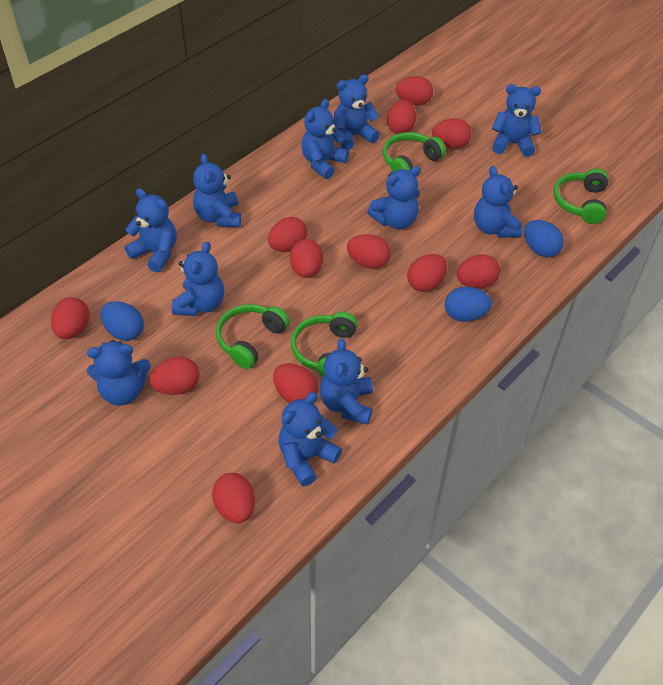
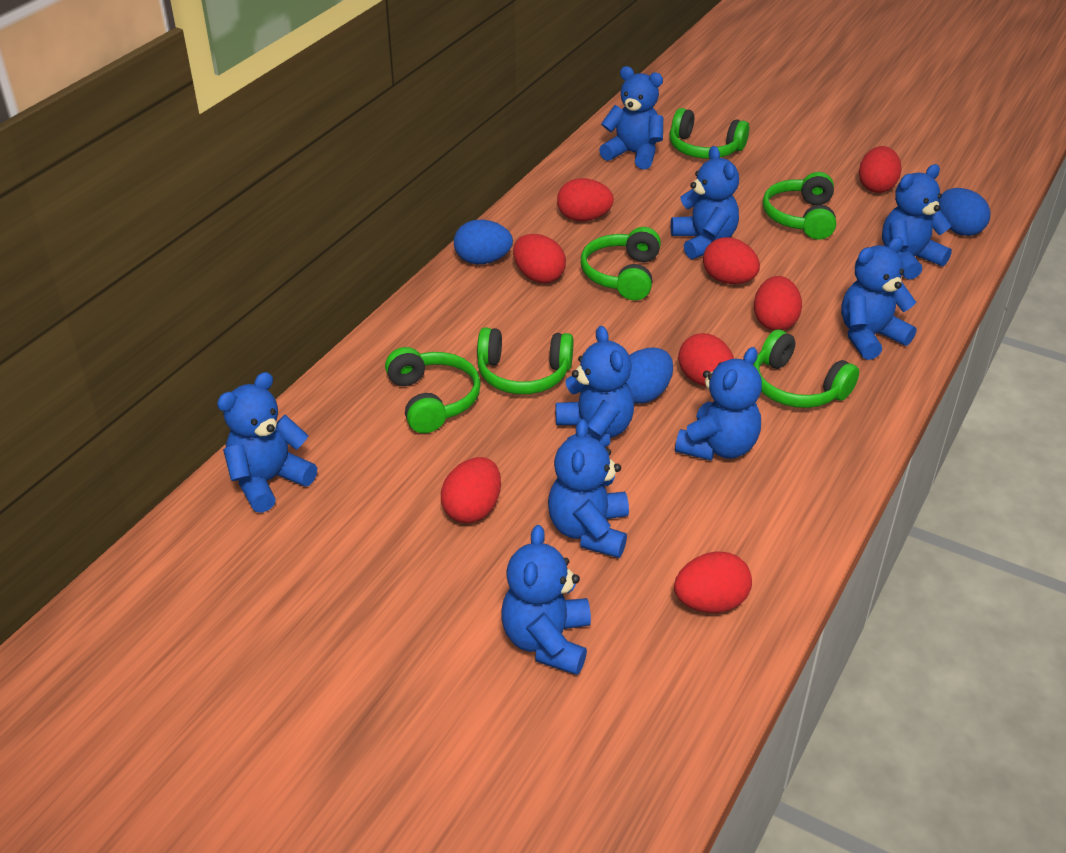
blue teddy bear: [87,340,151,405] [125,188,176,273] [172,242,224,316] [193,154,241,227] [278,392,342,486] [301,99,349,179] [320,338,373,425] [334,74,380,150] [367,166,421,229] [474,166,522,238] [491,84,542,157] = 11 -> [217,372,317,513] [501,525,591,675] [548,419,629,558] [556,326,634,447] [599,66,663,169] [671,146,739,259] [675,347,762,461] [841,237,916,360] [882,164,952,280] = 9
green headphones: [216,304,290,369] [291,312,358,376] [383,132,446,172] [554,168,608,224] = 4 -> [385,347,481,433] [477,327,574,394] [581,227,661,300] [669,108,749,159] [753,329,859,408] [763,172,836,240] = 6
red egg: [51,297,90,339] [149,357,200,395] [212,473,255,524] [268,217,307,252] [273,363,318,403] [290,239,323,278] [347,234,391,269] [387,100,416,134] [396,76,433,106] [407,254,447,292] [432,118,472,149] [457,254,500,289] = 12 -> [441,457,501,523] [513,234,566,283] [557,178,614,221] [674,551,752,613] [678,333,734,386] [703,237,760,284] [754,276,802,330] [859,146,902,193] = 8

